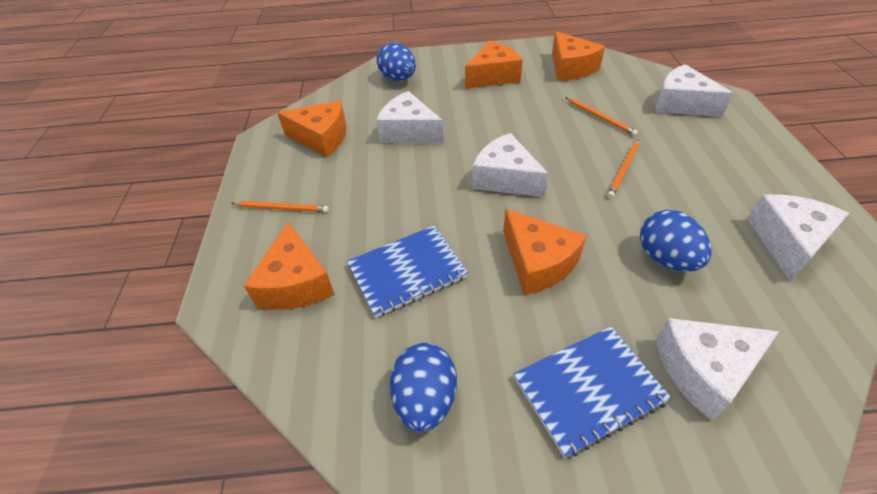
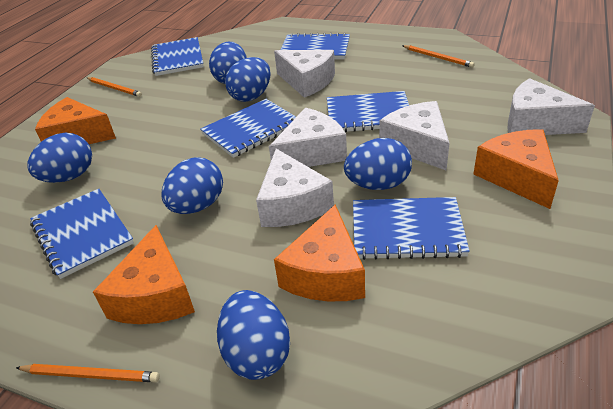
blue egg: [377,43,416,81] [390,343,457,432] [640,210,712,272] = 3 -> [28,133,92,183] [162,157,223,214] [209,42,247,84] [217,290,290,380] [225,57,271,102] [344,138,412,190] = 6
blue notebook: [347,226,468,318] [514,327,671,458] = 2 -> [30,189,134,279] [151,37,204,76] [200,99,296,158] [281,32,350,59] [327,91,409,132] [353,197,470,260] = 6
orange cheese: [244,222,334,310] [277,101,347,157] [465,41,523,89] [503,209,587,295] [552,31,605,81] = 5 -> [35,97,116,144] [93,225,195,324] [274,205,365,302] [474,129,559,209] = 4

